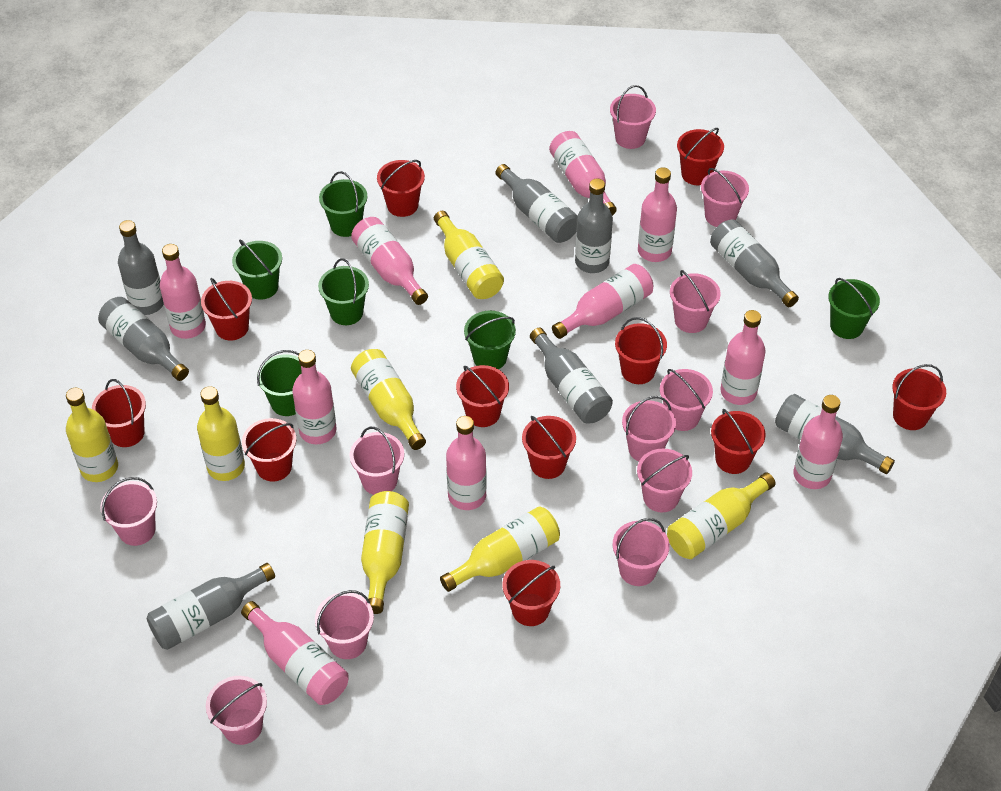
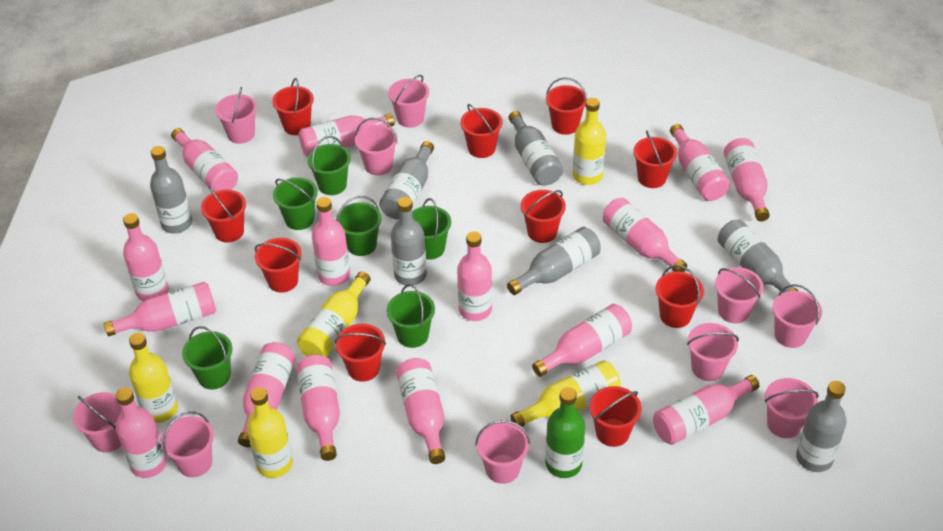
green bottle: none = 0 -> [545,387,585,478] = 1
grey bottle: [98,297,189,381] [118,220,164,315] [147,563,275,650] [495,164,578,243] [530,328,613,423] [575,179,613,273] [710,219,799,307] [775,394,895,474] = 8 -> [150,146,192,234] [379,141,434,219] [391,197,427,285] [507,227,601,295] [508,111,563,186] [718,219,798,293] [796,381,846,472] = 7
pink bottle: [160,244,206,339] [241,601,349,705] [292,350,336,444] [351,217,428,305] [446,416,487,510] [549,131,617,216] [552,264,653,339] [638,167,677,262] [720,310,766,405] [793,395,843,489] = 10 -> [104,282,216,336] [116,387,167,478] [123,213,168,301] [171,128,238,192] [238,342,296,447] [296,355,340,461] [299,113,394,157] [312,197,350,286] [396,358,445,464] [457,231,492,321] [532,304,632,377] [603,198,687,272] [653,375,759,445] [670,124,730,201] [724,138,770,221] = 15
pink bucket: [100,477,157,546] [206,676,267,745] [315,590,374,659] [350,427,404,495] [610,85,656,149] [613,518,670,586] [622,396,676,461] [637,449,692,512] [660,369,713,431] [670,270,721,333] [701,168,749,227] = 11 -> [73,392,122,452] [161,412,214,477] [215,87,257,144] [355,118,398,175] [388,75,429,128] [475,420,530,484] [687,323,739,381] [715,267,764,323] [765,378,819,438] [773,284,822,348] = 10
red bucket: [92,379,146,447] [201,278,252,340] [242,418,296,482] [377,160,425,217] [456,365,509,427] [502,560,560,626] [522,416,576,479] [615,317,667,384] [677,128,724,185] [711,409,766,474] [892,364,946,430] = 11 -> [201,187,246,243] [255,238,302,293] [272,78,314,135] [335,324,386,382] [460,104,503,158] [521,190,566,243] [546,77,587,135] [590,386,642,447] [633,131,677,188] [655,265,704,328] = 10
yellow bottle: [66,388,118,482] [197,386,245,481] [351,349,426,450] [361,491,409,614] [434,211,504,299] [440,507,560,592] [667,472,776,559] = 7 -> [129,333,178,423] [247,387,293,478] [297,271,371,357] [511,360,621,427] [573,98,606,185] = 5

